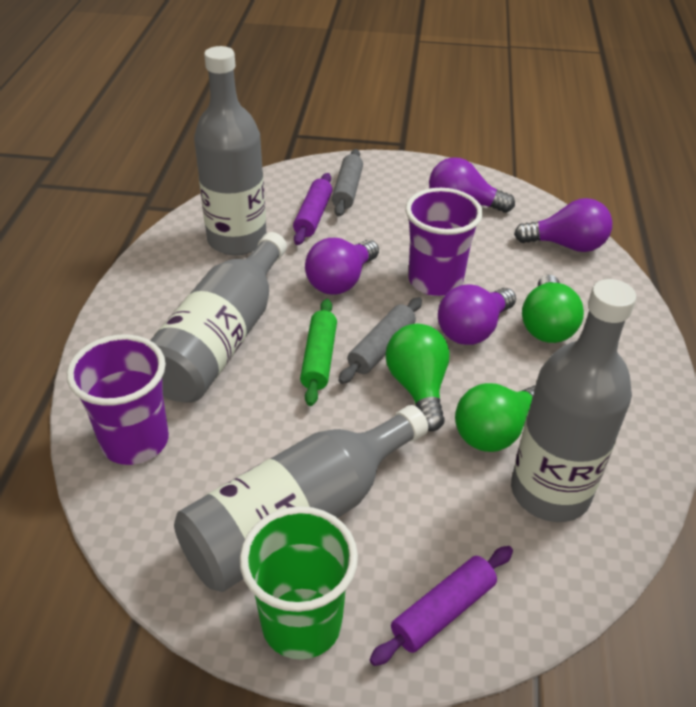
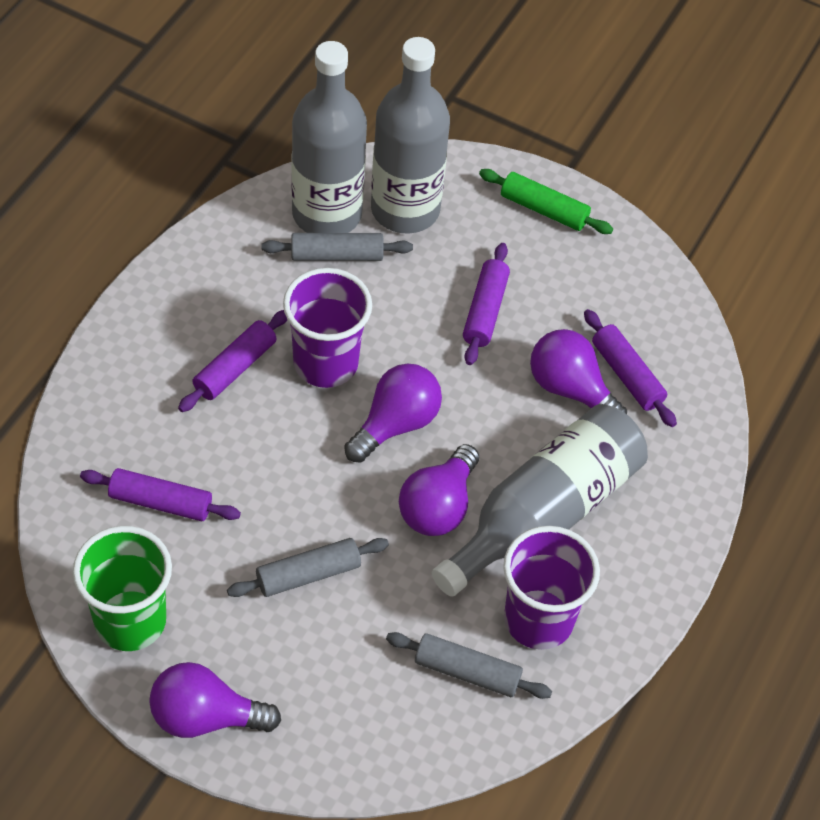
green light bulb: [386,324,450,431] [455,383,536,452] [522,275,584,343] = 3 -> none = 0
grey bottle: [150,232,287,402] [174,405,428,592] [194,46,267,255] [511,279,636,522] = 4 -> [291,41,367,233] [371,37,450,234] [432,404,648,597] = 3
grey rolling pin: [332,149,363,217] [338,297,422,384] = 2 -> [227,538,389,597] [261,233,413,261] [386,632,552,699] = 3
purple rolling pin: [293,173,332,245] [370,546,513,666] = 2 -> [80,468,241,521] [178,310,287,412] [463,243,510,365] [584,309,677,427] = 4

